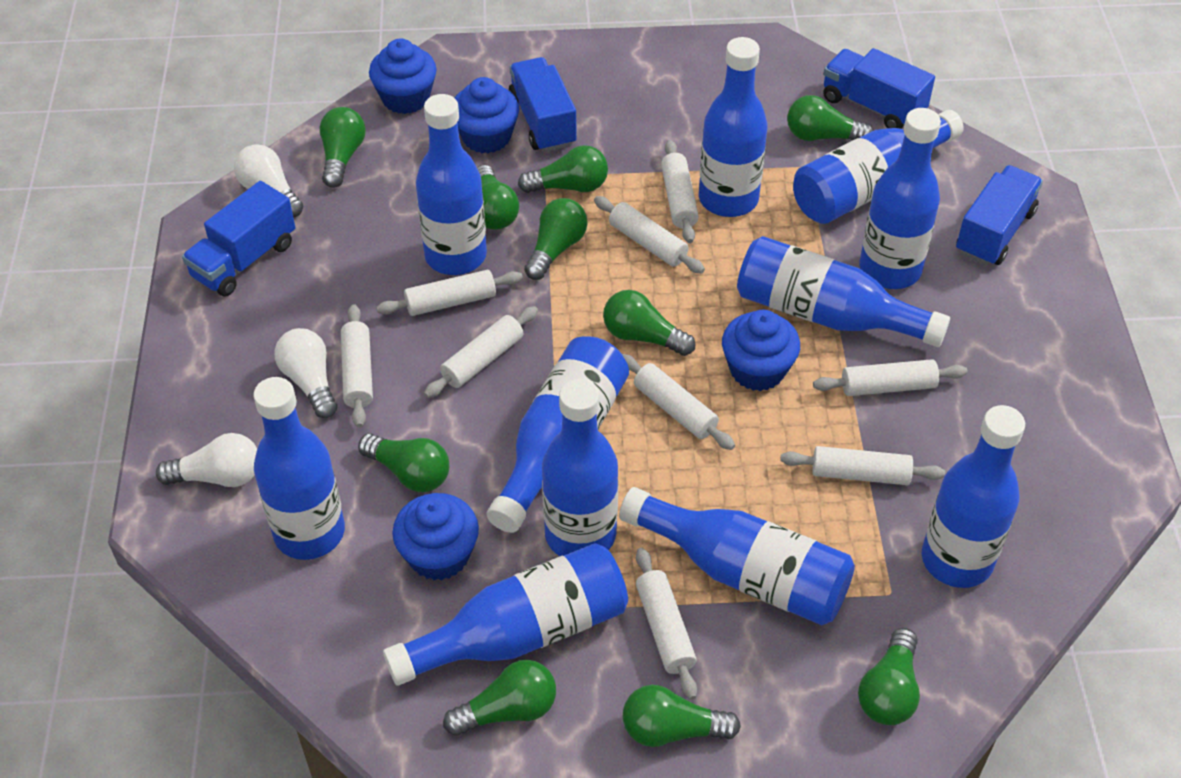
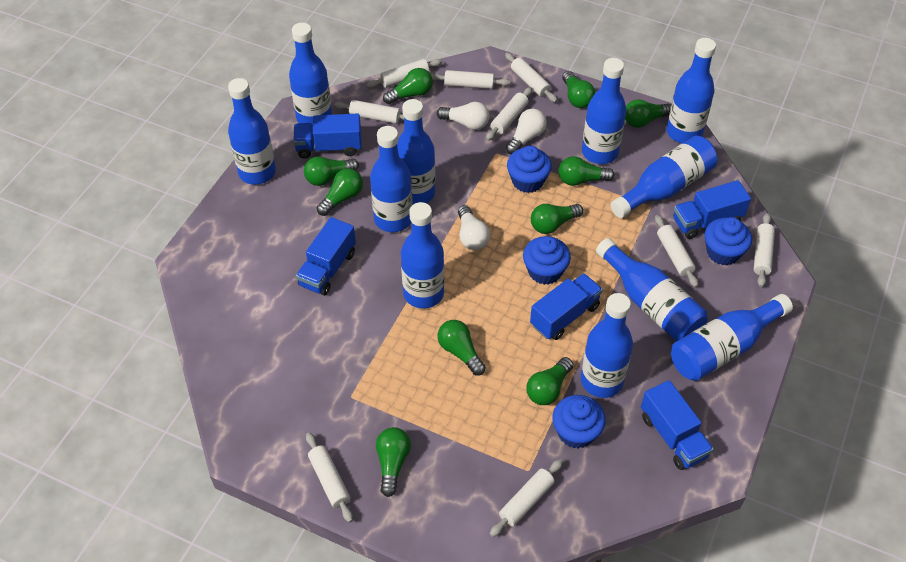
blue truck: [182,181,295,297] [509,57,577,152] [823,48,935,129] [956,165,1043,266] = 4 -> [293,113,362,159] [296,217,356,296] [530,273,603,340] [641,380,713,470] [673,180,751,239] = 5

